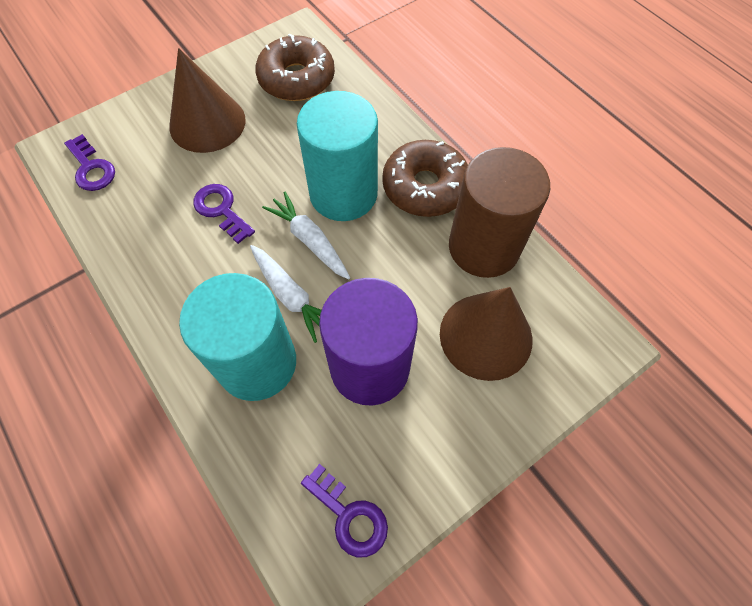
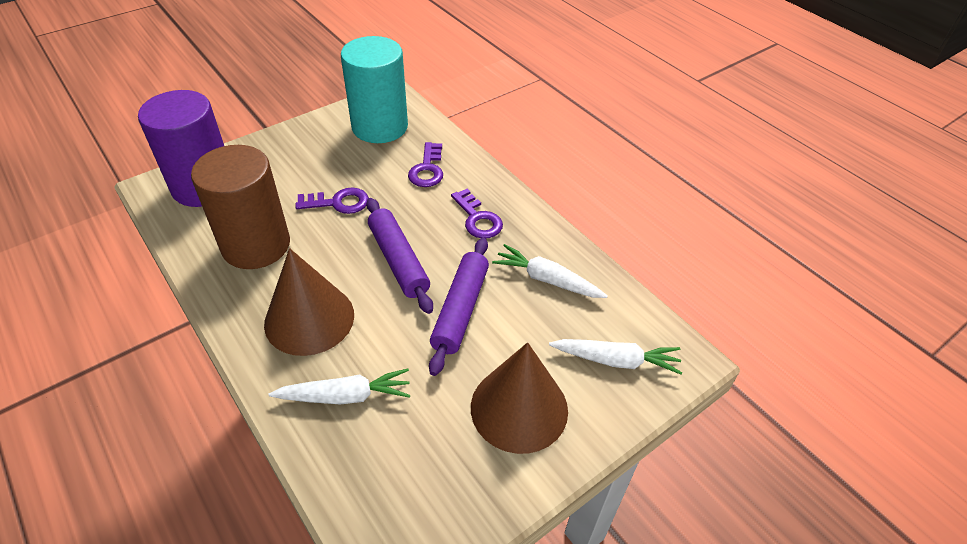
brown donut: [255,33,335,101] [382,140,468,217] = 2 -> none = 0
purple rolling pin: none = 0 -> [366,198,433,314] [429,238,489,376] = 2
turquoise cylinder: [179,273,296,401] [297,91,378,221] = 2 -> [341,36,408,143] = 1
white carrot: [250,245,322,343] [262,192,350,279] = 2 -> [269,368,411,404] [492,244,608,298] [549,339,682,375] = 3

